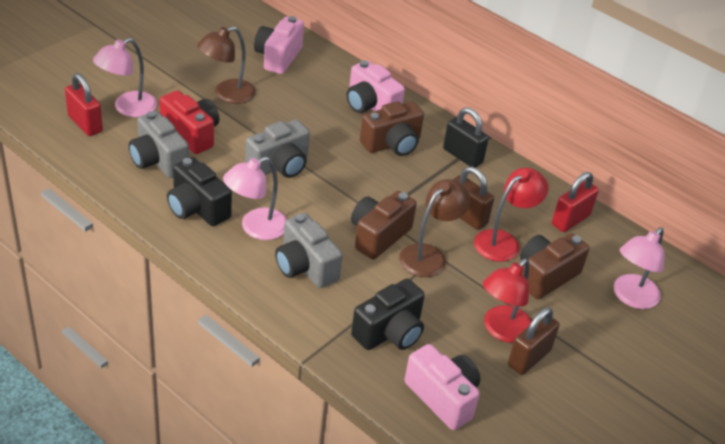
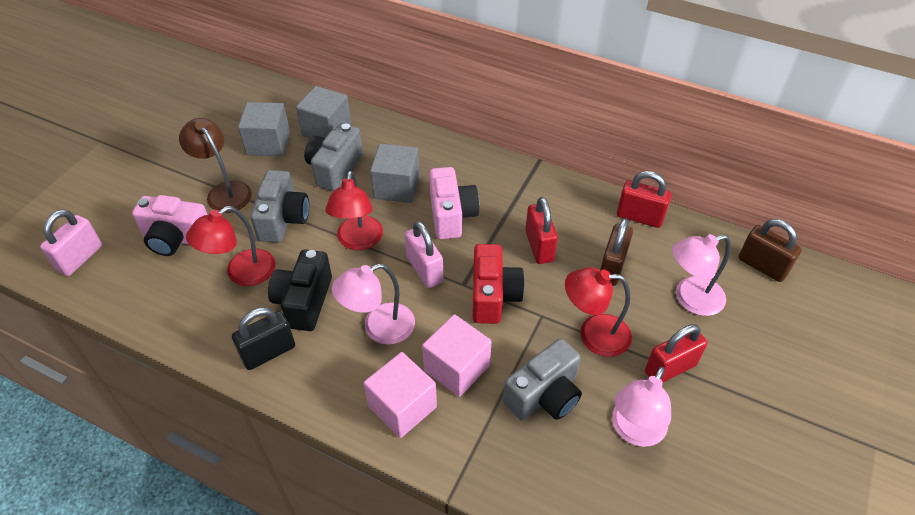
black camera: [167,157,232,226] [351,279,425,350] = 2 -> [268,249,332,331] = 1
brown camera: [351,191,417,259] [360,101,424,156] [520,233,590,299] = 3 -> none = 0
brown lamp: [197,26,256,104] [399,179,471,277] = 2 -> [179,118,252,213] = 1
grey cube: none = 0 -> [238,102,290,156] [296,86,351,138] [370,143,420,203] = 3
pink camera: [254,16,304,74] [347,60,405,113] [405,344,480,430] = 3 -> [132,195,208,256] [429,167,479,239] = 2
pink cube: none = 0 -> [364,352,437,438] [422,314,492,397] = 2
pink padlock: none = 0 -> [40,209,102,276] [405,221,443,288] = 2
red lamp: [474,167,548,262] [483,259,532,343] = 2 -> [186,206,275,286] [325,171,383,250] [565,267,632,357] = 3
red padlock: [65,73,103,136] [552,172,599,232] = 2 -> [525,197,558,264] [617,171,671,228] [645,324,708,382] = 3

